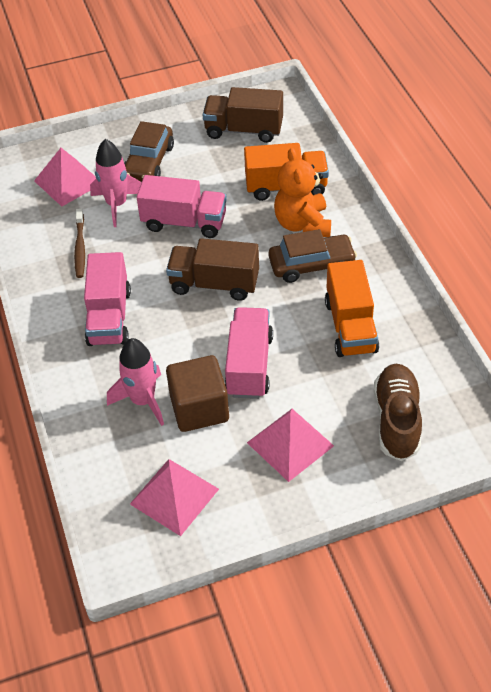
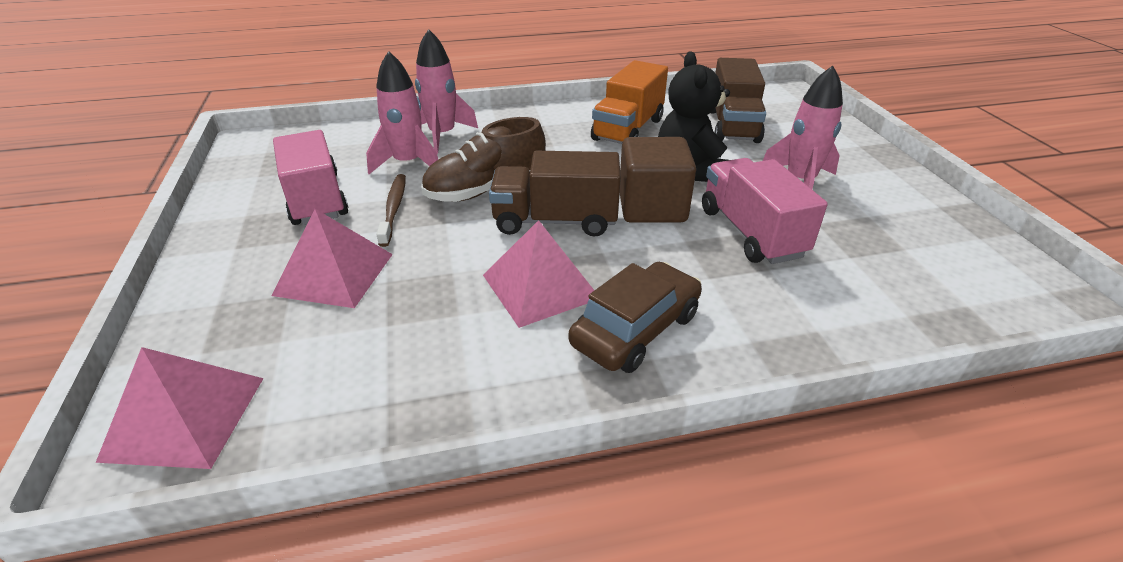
black teddy bear: none = 0 -> [658,52,730,182] = 1
brown car: [124,121,174,182] [268,229,357,283] = 2 -> [569,262,702,373] = 1
orange teddy bear: [274,148,331,237] = 1 -> none = 0
orange truck: [244,143,329,201] [325,260,379,357] = 2 -> [591,60,668,144] = 1
pink rocket: [90,139,141,227] [107,338,164,426] = 2 -> [366,51,438,174] [415,29,478,154] [763,66,843,189] = 3
pink truck: [84,252,131,346] [137,175,227,238] [225,307,273,399] = 3 -> [273,130,349,225] [702,158,828,264] = 2

